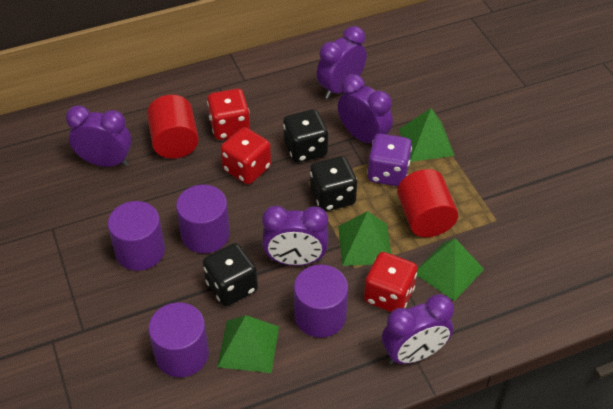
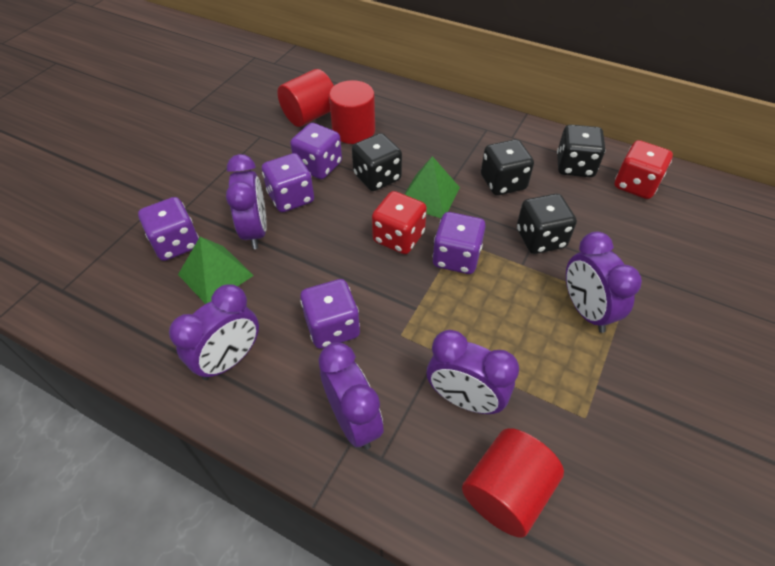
black dice: [203,243,258,306] [283,109,328,163] [310,156,357,212] = 3 -> [352,133,402,191] [481,139,534,195] [517,194,577,254] [557,125,605,177] = 4
green pyramid: [217,315,279,373] [338,211,391,266] [399,108,455,162] [417,238,484,301] = 4 -> [178,237,254,304] [404,156,460,218] = 2
purple cylinder: [108,201,165,271] [148,302,209,377] [176,185,230,253] [294,265,348,338] = 4 -> none = 0
purple dice: [367,133,412,186] = 1 -> [138,197,199,261] [262,153,314,212] [290,123,342,179] [300,279,360,349] [432,212,486,274] = 5
red cylinder: [147,95,199,159] [397,169,458,237] = 2 -> [277,69,334,127] [329,80,375,144] [462,428,564,538] = 3
red dice: [207,89,250,140] [221,127,271,184] [364,252,417,312] = 3 -> [372,191,427,254] [615,140,673,199] = 2

